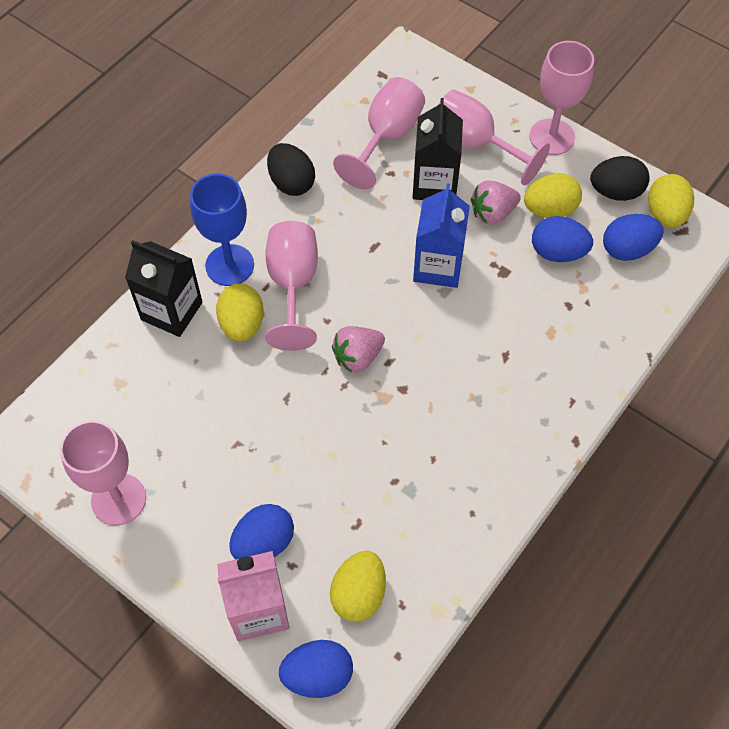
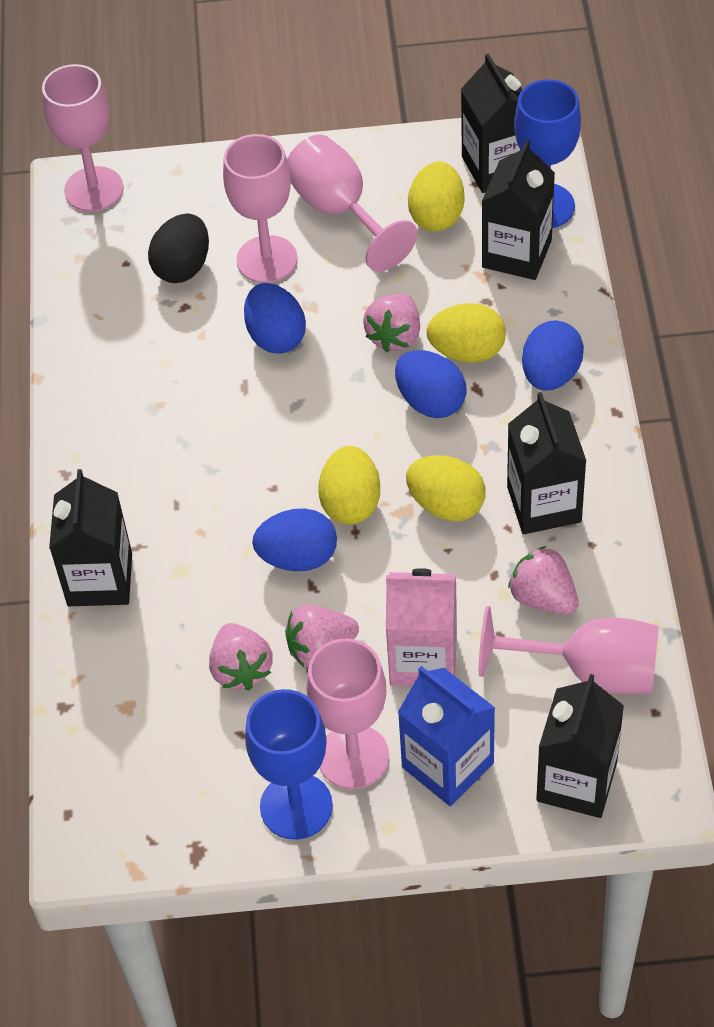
black carton: [125,240,202,337] [413,98,463,200] = 2 -> [49,469,132,606] [461,53,522,193] [482,140,555,280] [507,392,586,534] [536,674,624,818] = 5
black egg: [267,143,315,196] [590,156,650,201] = 2 -> [148,214,209,283] = 1
blue goblet: [190,174,254,286] = 1 -> [245,689,333,840] [514,79,581,228] = 2
pink strawberry: [332,326,385,373] [471,181,521,225] = 2 -> [209,623,273,690] [285,605,359,667] [363,293,420,352] [508,546,579,615] = 4

